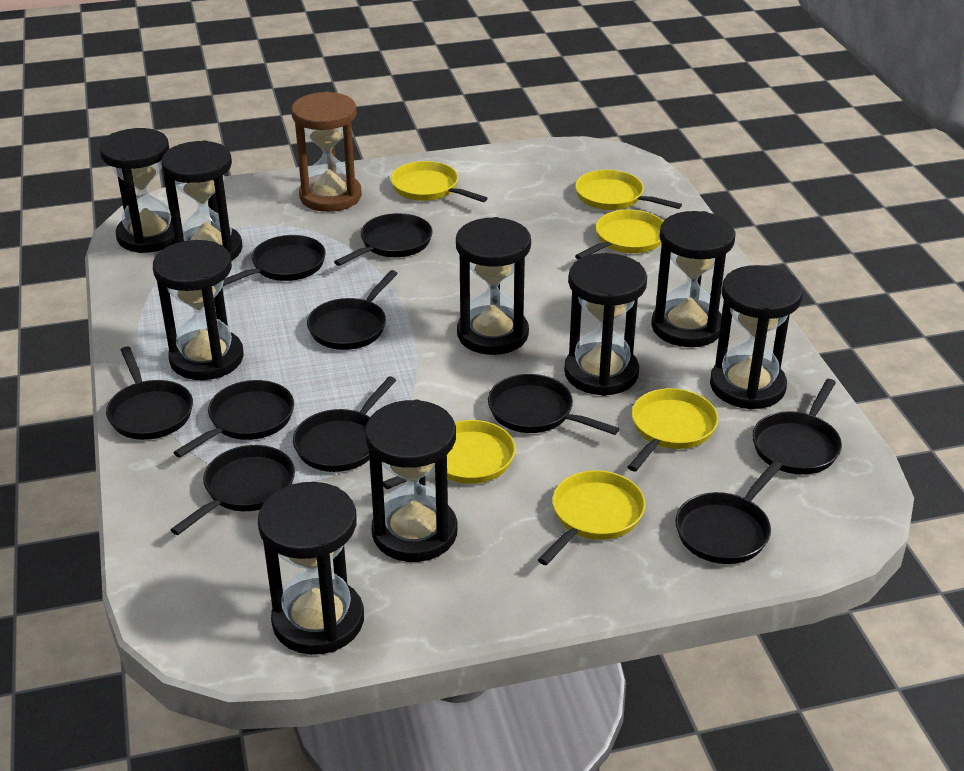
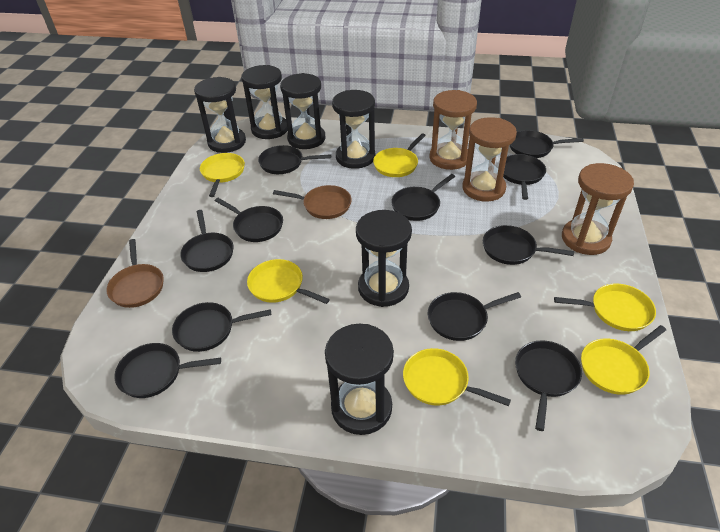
black hourglass: [99,128,175,253] [153,240,244,380] [161,140,243,261] [258,482,364,655] [365,400,457,562] [456,217,531,355] [564,253,647,396] [651,211,736,347] [710,265,803,410] = 9 -> [194,77,246,153] [241,65,287,139] [280,73,325,149] [325,323,394,435] [332,90,375,169] [356,210,412,307] = 6
black pan: [106,346,193,440] [171,445,295,535] [173,380,294,458] [223,235,326,286] [293,376,396,472] [307,270,398,350] [334,213,433,266] [488,374,619,435] [675,461,782,564] [752,379,842,475] = 10 -> [114,343,221,398] [172,302,271,352] [180,210,234,272] [215,198,283,242] [258,145,331,174] [391,174,455,221] [428,292,521,341] [483,225,574,265] [503,154,546,200] [510,130,584,158] [515,340,582,431] = 11
brown hourglass: [291,92,362,212] = 1 -> [429,90,477,170] [462,117,517,202] [562,163,634,255] = 3
brown pan: none = 0 -> [106,239,164,308] [273,185,352,219] = 2

